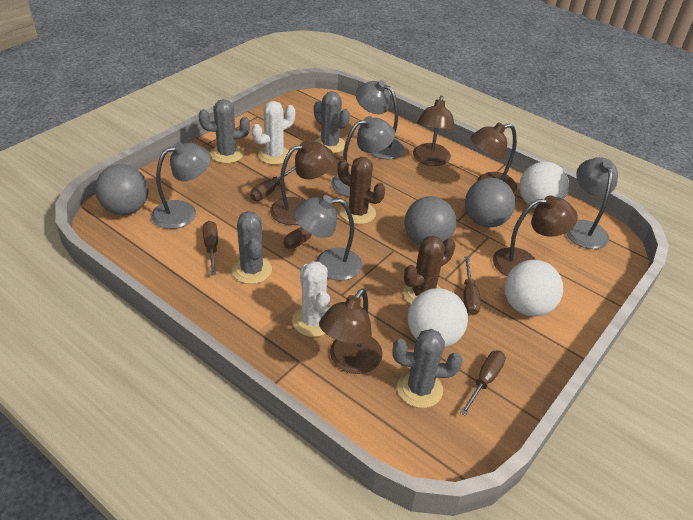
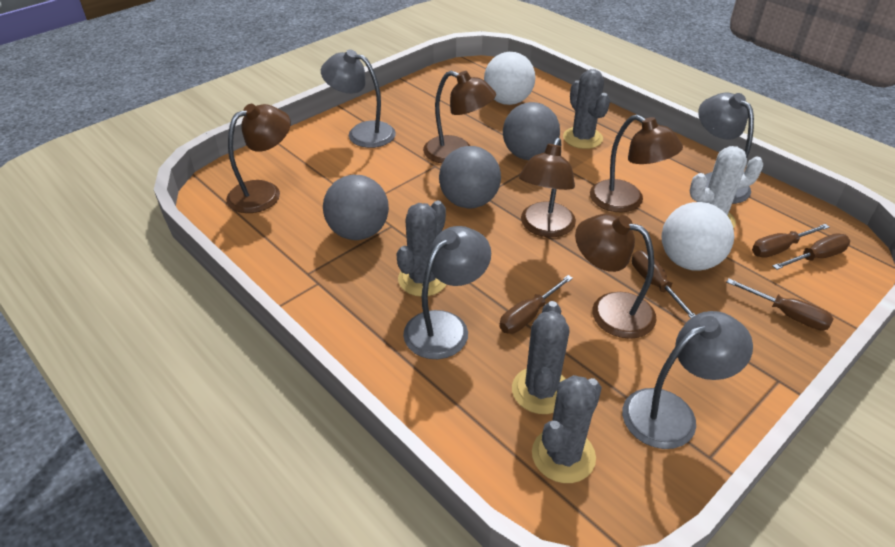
brown cactus: [337,157,385,224] [403,236,456,304] = 2 -> none = 0
grey lamp: [151,142,211,229] [294,195,362,281] [331,116,395,197] [356,80,404,159] [566,157,618,249] = 5 -> [321,49,396,148] [403,226,491,359] [622,311,753,449] [698,92,754,204] = 4
white ball: [408,288,468,348] [505,260,563,316] [519,162,569,208] = 3 -> [484,52,535,105] [662,202,734,271] = 2
white cactus: [252,101,295,165] [292,261,330,337] = 2 -> [690,146,763,229] = 1

